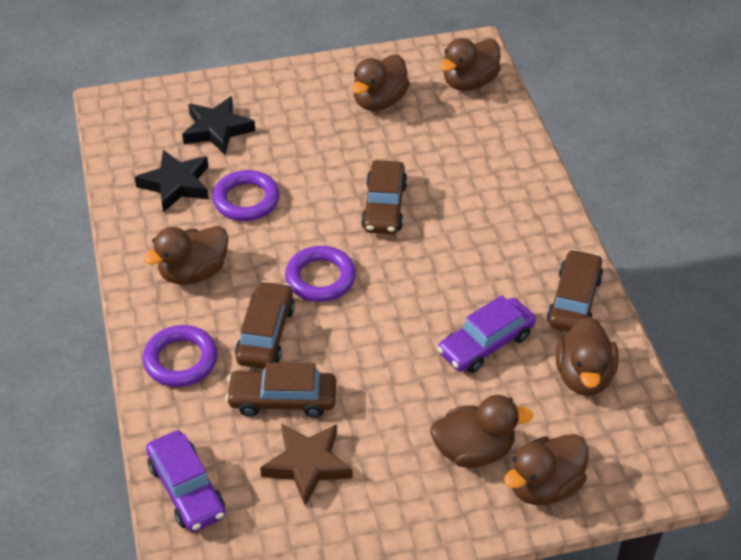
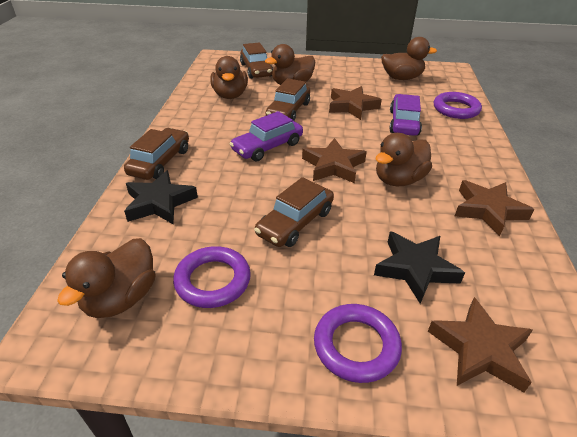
brown duck: [143,226,228,285] [352,55,410,111] [430,395,533,468] [440,38,501,91] [504,434,589,505] [556,317,619,396] = 6 -> [57,238,156,318] [210,56,248,99] [265,44,316,85] [376,133,432,186] [381,37,437,80] = 5
brown star: [260,423,353,506] = 1 -> [302,138,367,183] [329,86,382,120] [428,297,533,392] [455,180,534,236] = 4

